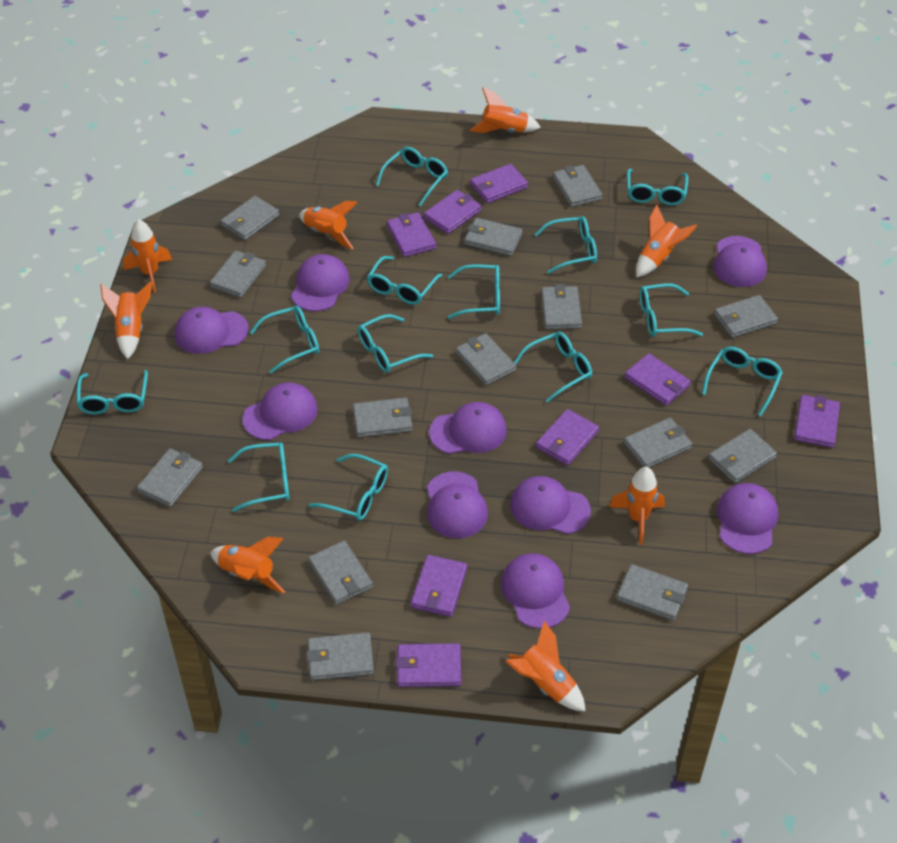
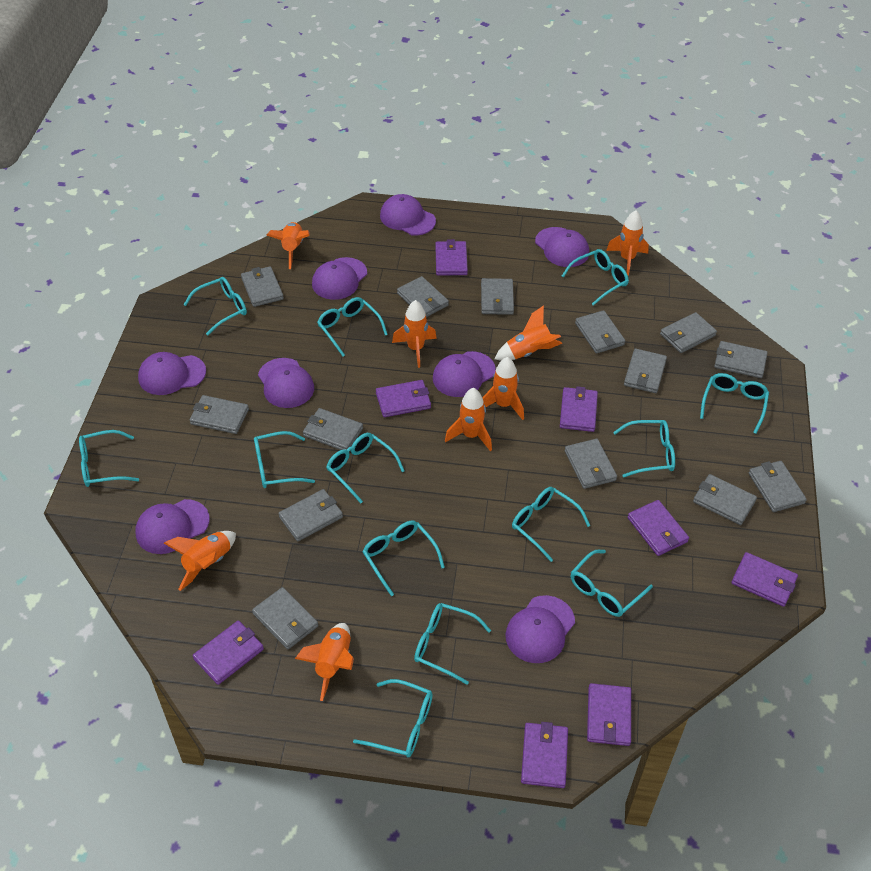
purple cap: [175,307,249,354] [242,382,318,440] [291,254,350,311] [427,472,488,538] [429,402,507,454] [501,553,570,629] [510,476,591,534] [713,236,767,287] [717,483,778,554] = 9 -> [136,499,210,554] [138,352,206,395] [258,358,314,408] [312,257,367,300] [380,194,436,235] [433,351,496,397] [505,595,575,663] [535,227,589,267] = 8

